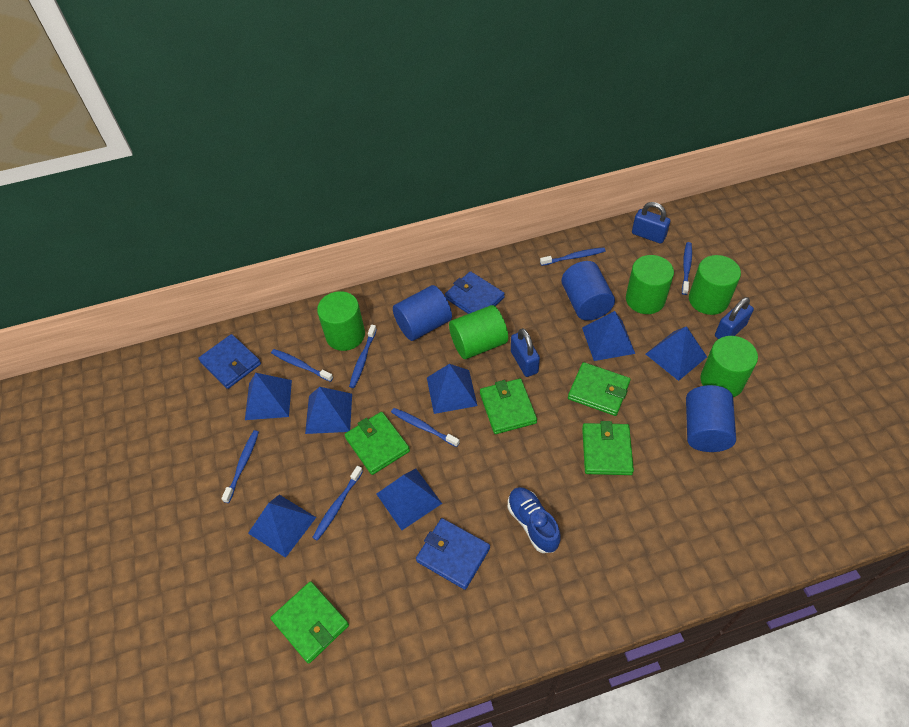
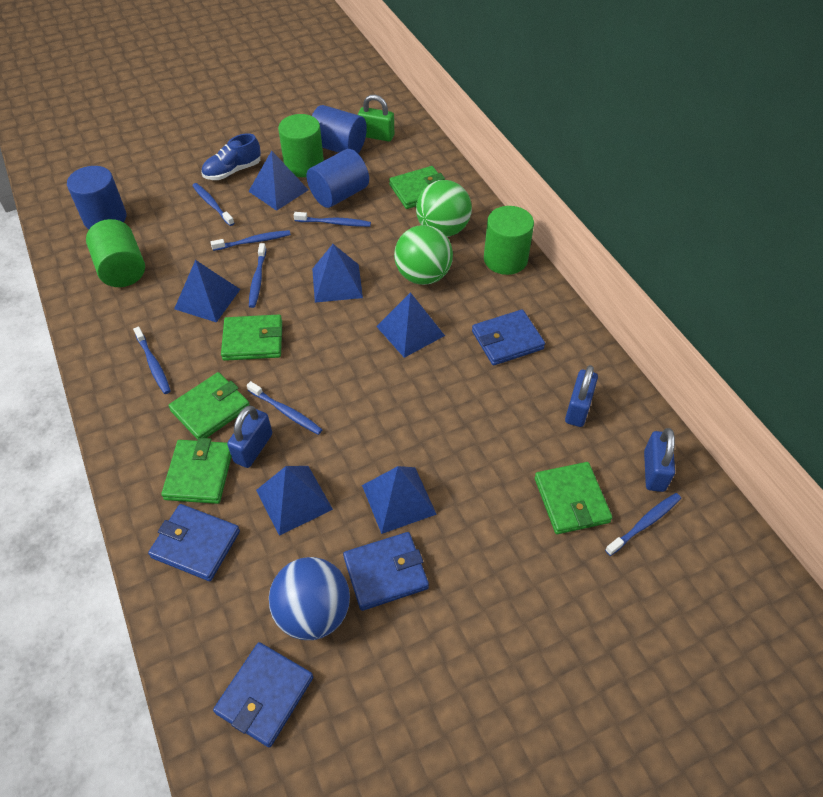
blue ball: none = 0 -> [269,557,350,640] = 1
blue pyramid: [245,373,292,420] [248,495,316,558] [305,387,352,434] [377,469,442,530] [427,364,478,414] [582,311,635,361] [646,326,707,381] = 7 -> [174,260,240,323] [248,151,308,211] [256,466,333,536] [312,244,363,303] [362,466,437,534] [376,292,445,358] = 6
blue wallet: [198,334,261,389] [416,518,490,590] [445,271,505,314] = 3 -> [148,504,240,581] [213,642,313,747] [343,532,429,611] [472,309,545,366] = 4
green ball: none = 0 -> [394,225,453,285] [416,180,472,237] = 2
green cylinder: [317,291,365,351] [449,305,508,359] [626,255,674,314] [689,255,741,315] [700,336,758,397] = 5 -> [86,219,145,287] [278,114,324,177] [484,206,534,275] = 3
green padlock: none = 0 -> [358,95,394,142] = 1

